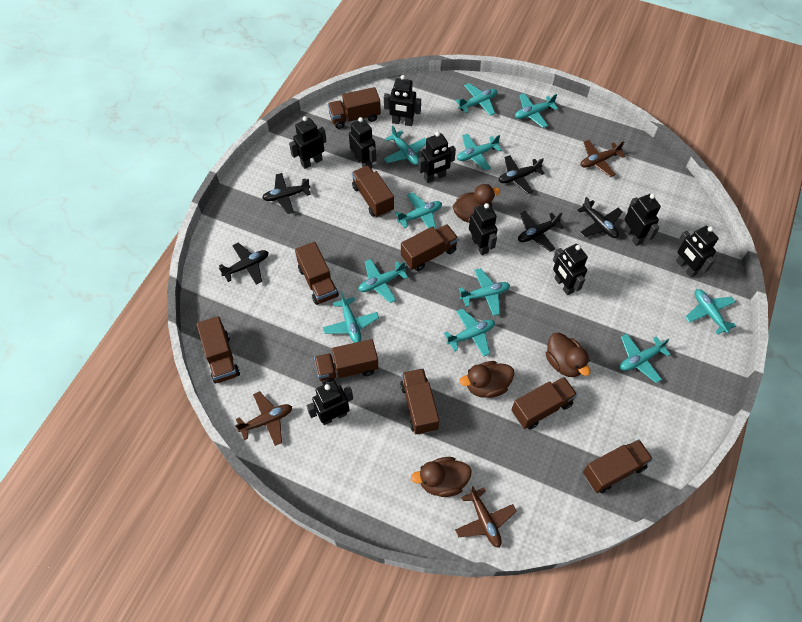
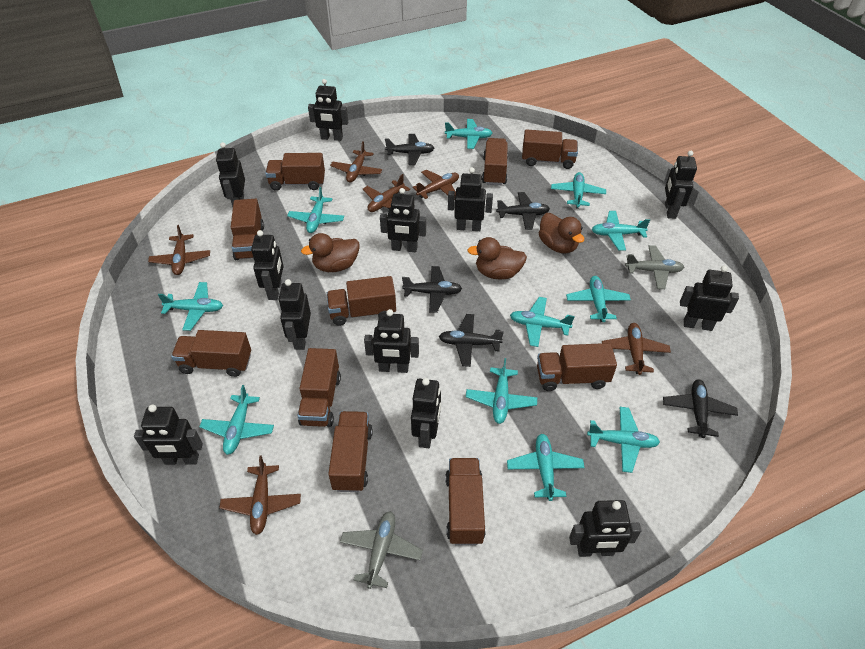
black robot: [289,116,327,169] [307,381,353,425] [349,117,376,169] [384,75,421,126] [418,132,456,183] [469,203,497,255] [553,244,588,295] [624,194,661,246] [676,226,719,277] = 9 -> [134,404,203,465] [216,142,245,207] [251,230,284,300] [278,279,311,350] [308,79,348,141] [364,309,419,373] [380,188,426,252] [411,378,441,448] [448,167,493,231] [569,500,641,557] [665,151,697,219] [680,266,739,331] = 12
brown duck: [411,457,471,497] [453,184,500,223] [460,361,514,398] [546,333,590,377] = 4 -> [301,233,360,272] [467,237,527,280] [539,213,584,253] = 3
brown plane: [235,391,292,446] [455,486,517,548] [581,140,625,177] = 3 -> [148,225,210,275] [219,455,301,535] [330,141,382,182] [363,174,410,212] [413,169,459,199] [602,323,671,375] = 6
brown truck: [196,316,240,384] [295,242,339,305] [314,339,379,385] [328,87,381,129] [352,165,394,218] [400,368,439,435] [401,224,458,271] [511,377,577,429] [583,439,653,493] = 9 -> [171,330,251,377] [231,199,264,260] [265,153,325,191] [297,348,341,427] [327,276,396,326] [328,411,373,492] [445,458,486,545] [482,138,508,185] [522,129,578,169] [537,343,617,391] = 10
grey plane: none = 0 -> [340,511,423,589] [625,245,684,289] = 2

